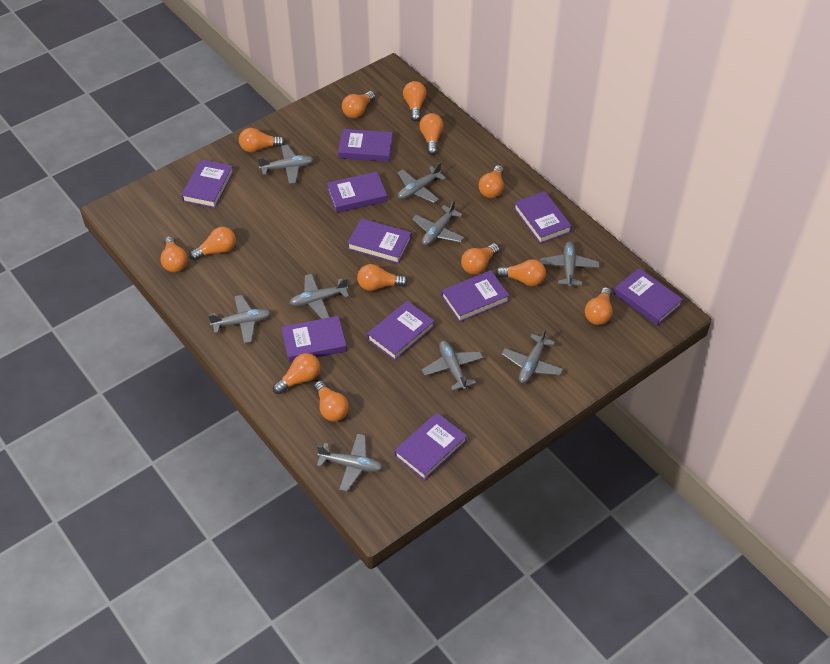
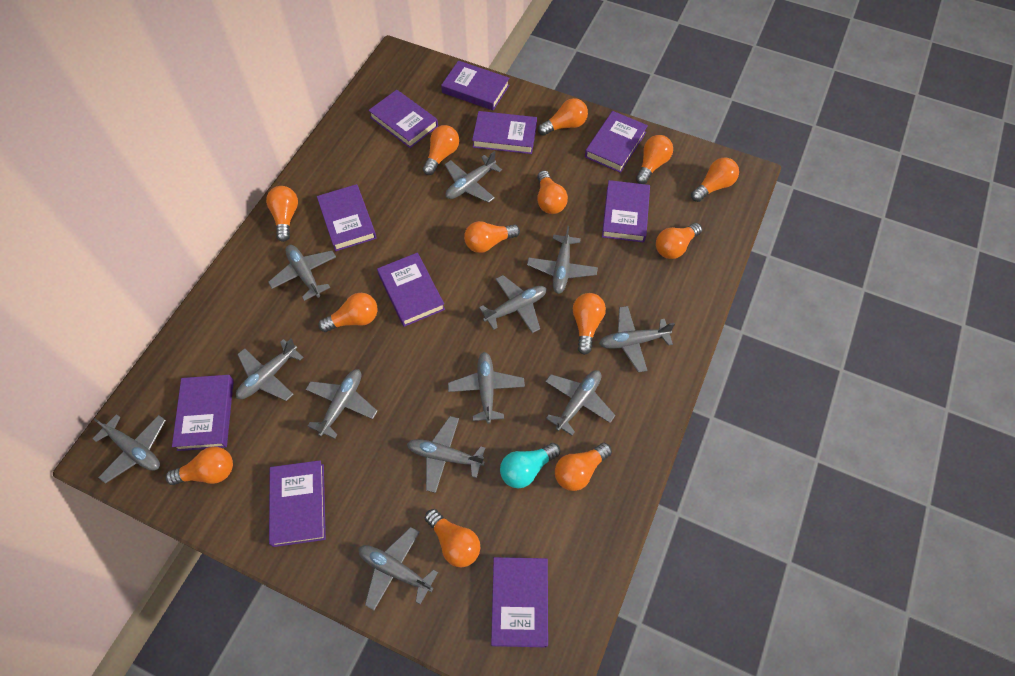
grey plane: [208,295,271,343] [258,145,314,184] [290,274,349,319] [317,433,383,492] [398,162,446,203] [412,200,464,246] [422,340,483,391] [502,328,563,383] [540,241,599,288] = 9 -> [92,414,166,484] [236,339,303,401] [268,245,336,301] [306,369,377,439] [358,527,438,610] [407,416,485,493] [445,151,502,203] [448,352,525,424] [479,275,546,333] [527,226,598,294] [545,370,615,436] [599,306,675,373] = 12
turquoise light bulb: none = 0 -> [500,443,560,489] = 1

